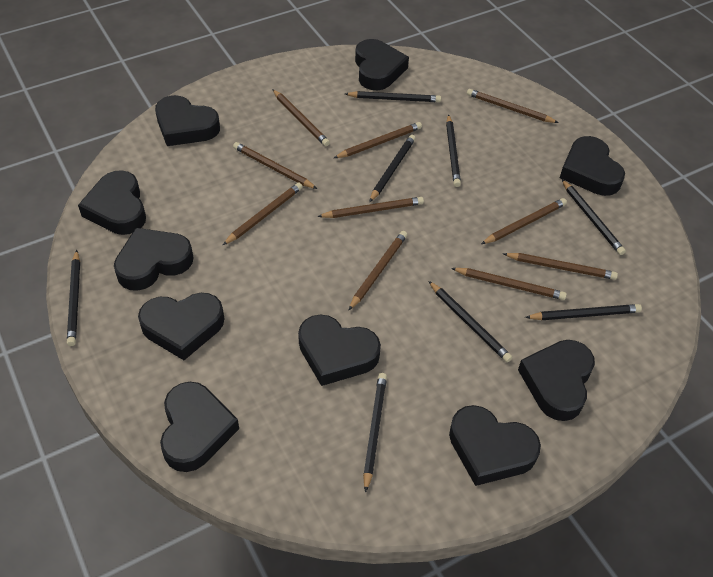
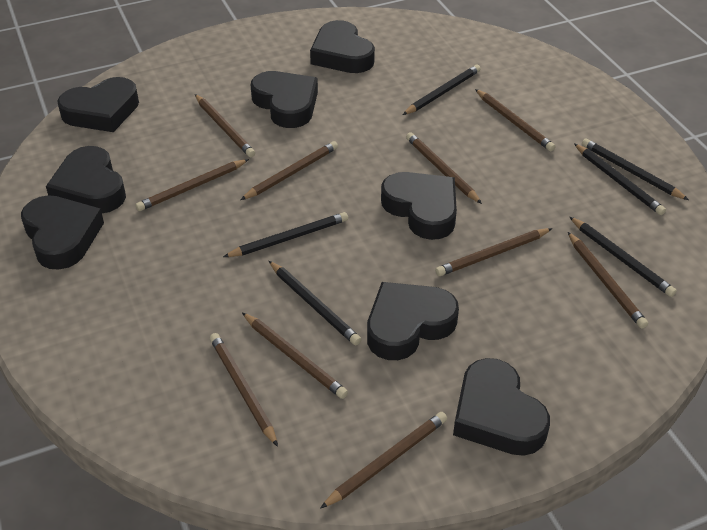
black heart: [78,170,146,235] [114,228,194,291] [138,293,224,360] [155,95,220,146] [160,382,239,472] [298,315,381,386] [355,39,409,90] [449,405,541,486] [518,340,595,421] [560,136,625,196] = 10 -> [21,195,104,270] [46,146,126,213] [58,77,139,132] [251,71,318,128] [310,20,375,73] [367,282,459,360] [381,172,457,240] [453,358,550,456] = 8
black pencil: [67,250,80,346] [345,91,441,102] [363,373,387,493] [369,135,416,202] [429,281,512,362] [446,114,461,187] [525,304,642,320] [562,179,626,255] = 8 -> [223,212,348,257] [269,261,361,345] [403,65,481,115] [570,217,677,297] [574,143,666,215] [582,138,689,200] = 6

